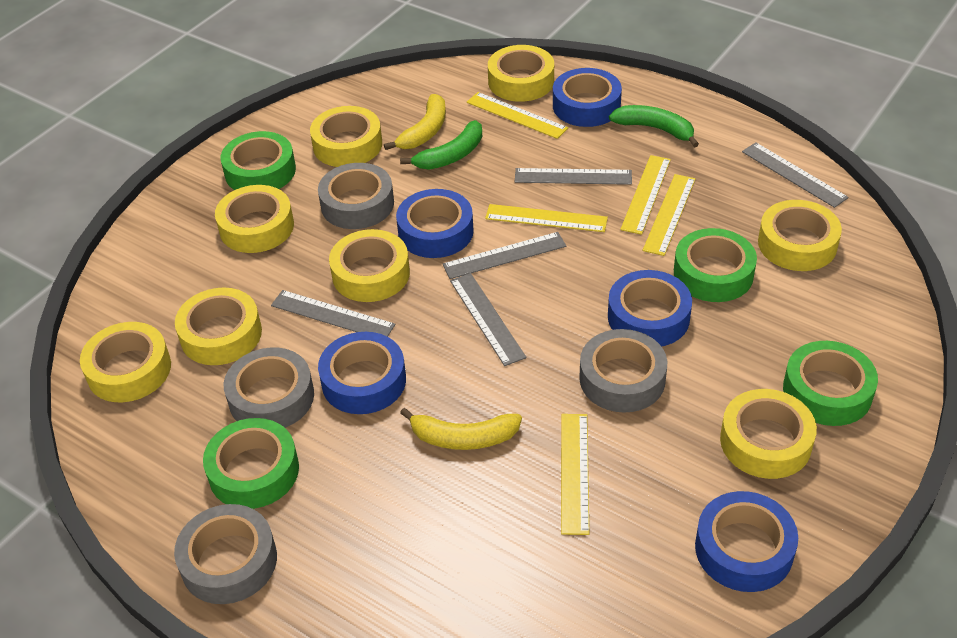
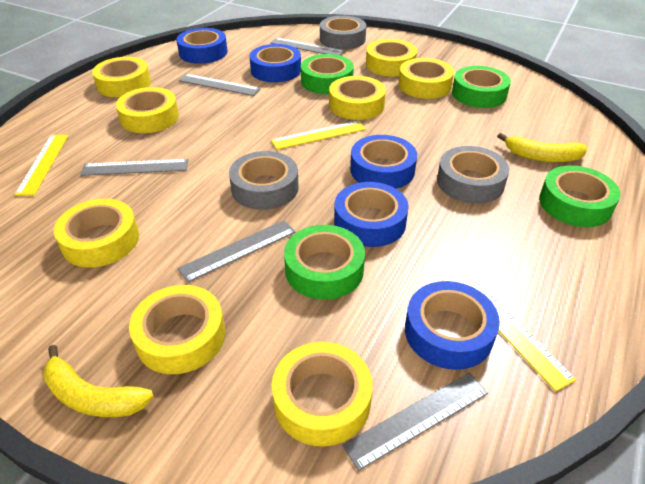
green banana: [400,120,482,170] [609,105,699,147] = 2 -> none = 0
grey tape: [174,504,277,604] [224,348,314,428] [318,163,394,229] [579,329,667,413] = 4 -> [229,151,299,210] [320,16,366,49] [437,146,509,204] = 3
yellow ruler: [467,92,568,139] [485,204,608,232] [561,414,589,535] [620,155,671,235] [643,174,696,256] = 5 -> [15,135,69,196] [271,120,366,150] [469,281,576,392] = 3

